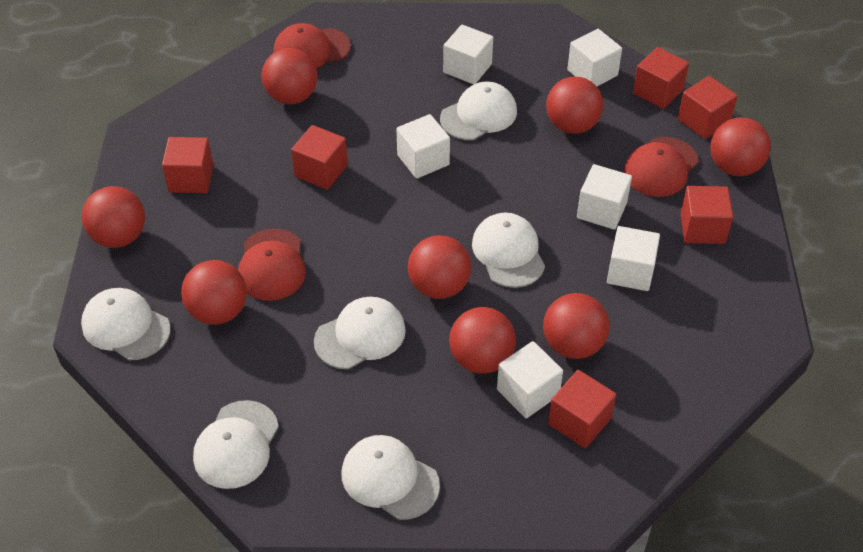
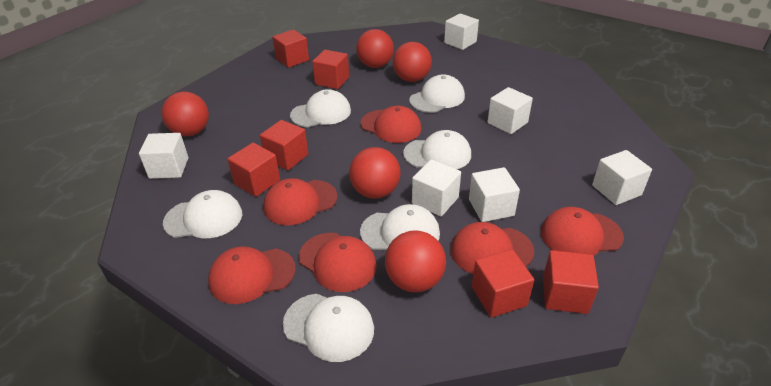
red ball: [82,186,145,248] [181,260,247,325] [261,48,317,104] [408,235,471,299] [449,307,516,374] [543,293,610,359] [546,76,603,134] [710,117,771,176] = 8 -> [162,92,209,136] [349,147,401,199] [356,29,394,68] [385,230,446,292] [393,42,432,82] = 5
red cap: [238,229,306,301] [273,23,351,68] [624,137,698,197] = 3 -> [208,246,296,304] [263,178,337,225] [299,233,377,292] [360,106,421,143] [451,222,534,274] [541,207,624,256] = 6

